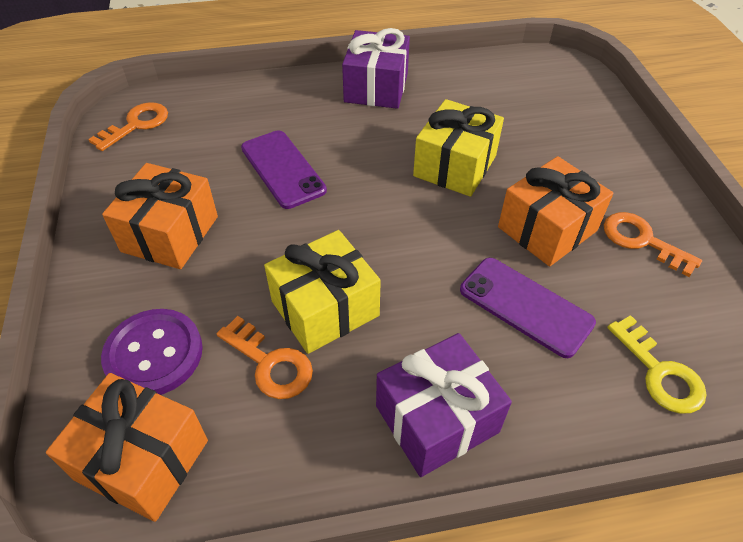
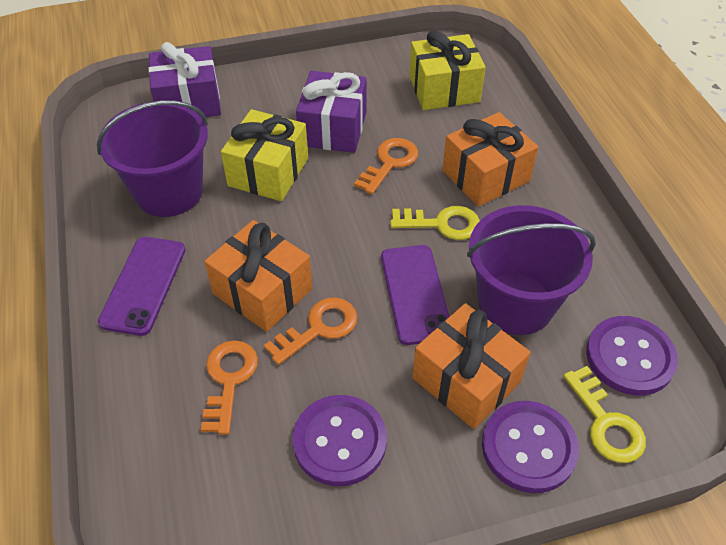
purple bucket: none = 0 -> [96,100,208,217] [467,205,596,335] = 2
purple button: [101,309,203,395] = 1 -> [293,395,387,486] [482,401,579,493] [586,316,678,396] = 3
yellow key: [608,315,707,414] = 1 -> [390,206,480,240] [563,366,646,463] = 2

